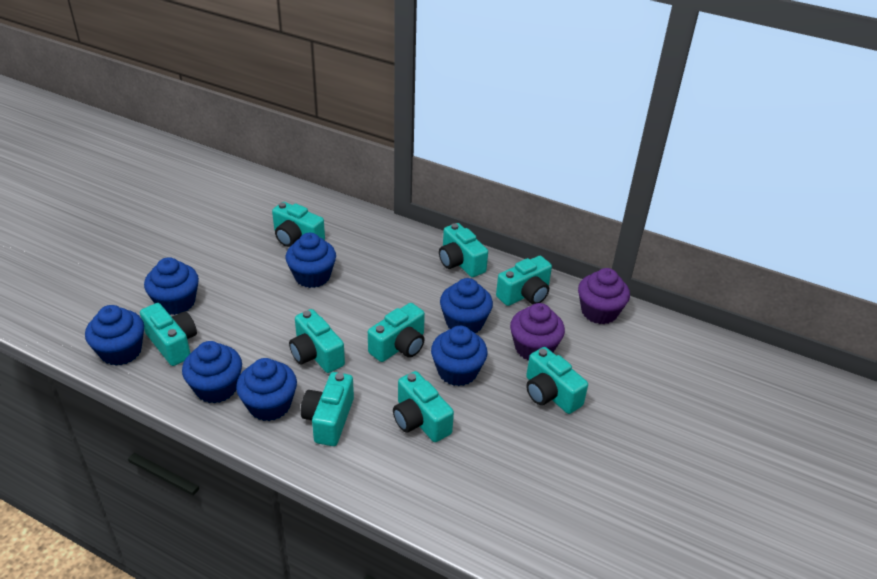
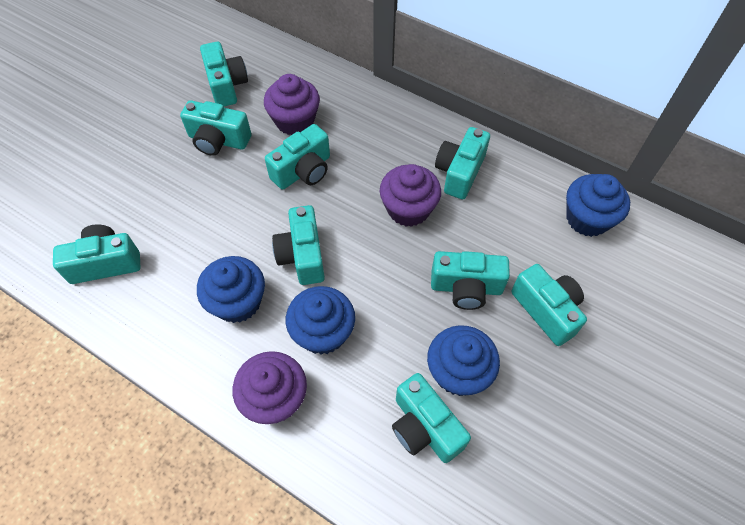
blue cupcake: [85,305,144,366] [144,257,199,315] [182,341,242,403] [236,358,297,421] [286,233,336,288] [431,326,488,386] [440,278,493,333] = 7 -> [197,256,265,323] [286,286,355,355] [427,325,500,396] [566,174,630,237] = 4
purple cupcake: [510,303,565,361] [578,268,630,324] = 2 -> [232,351,307,424] [264,74,320,135] [380,164,441,227] = 3

